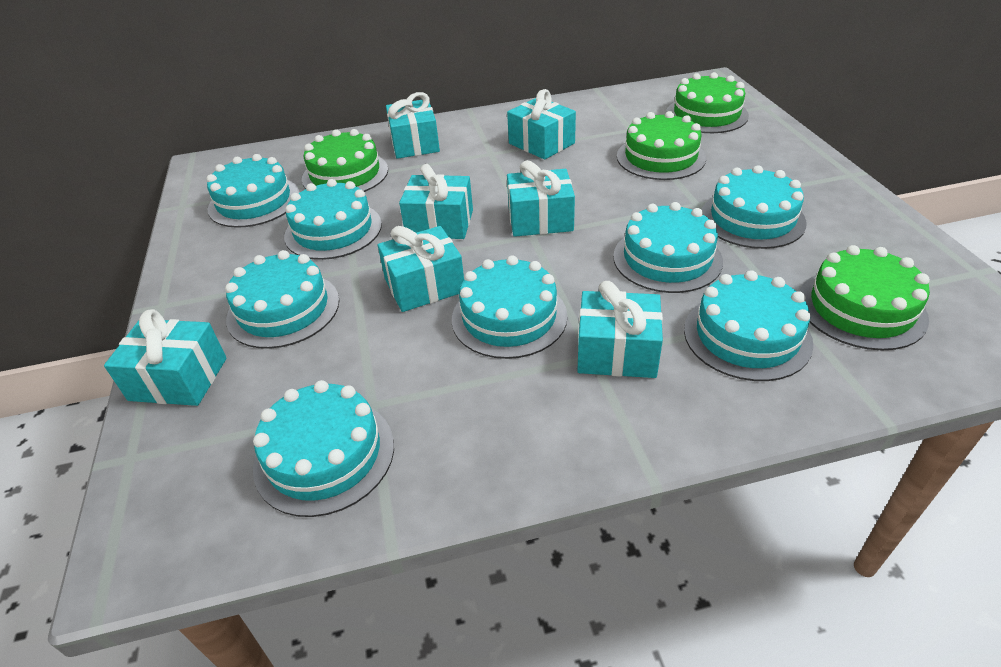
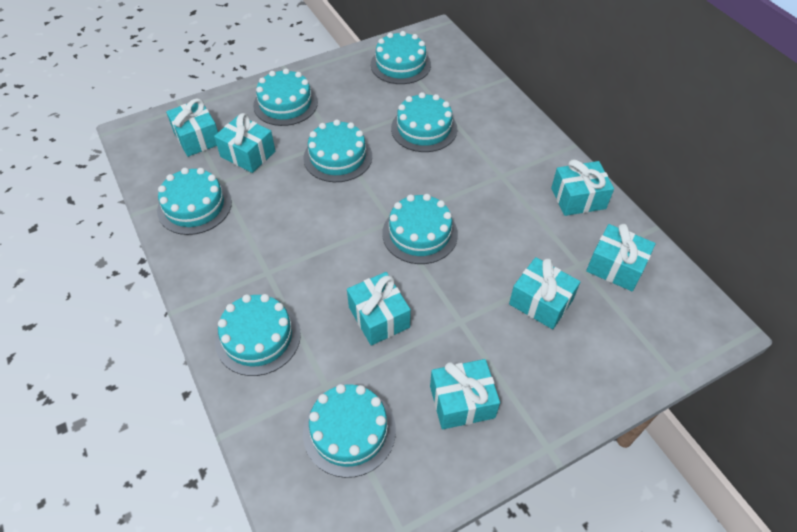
green cake: [302,129,388,192] [617,111,706,180] [666,72,749,133] [799,245,930,350] = 4 -> none = 0

